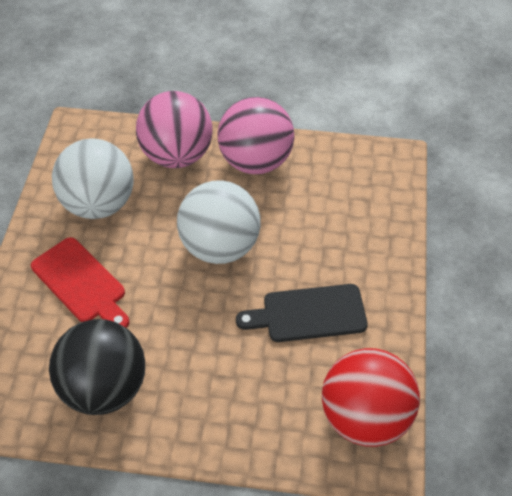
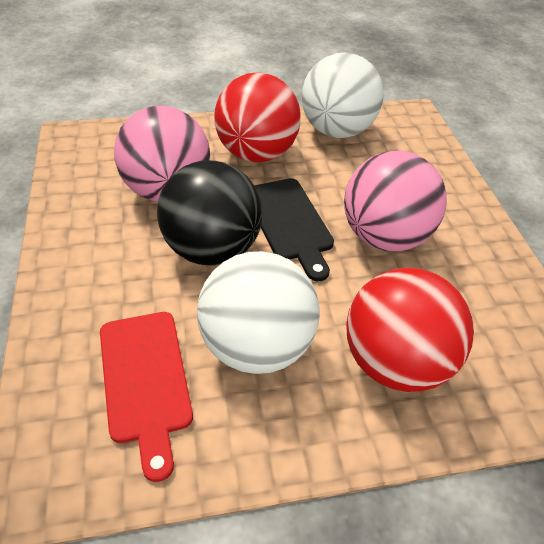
red ball: [322,348,420,447] = 1 -> [214,73,301,162] [346,268,474,392] = 2

